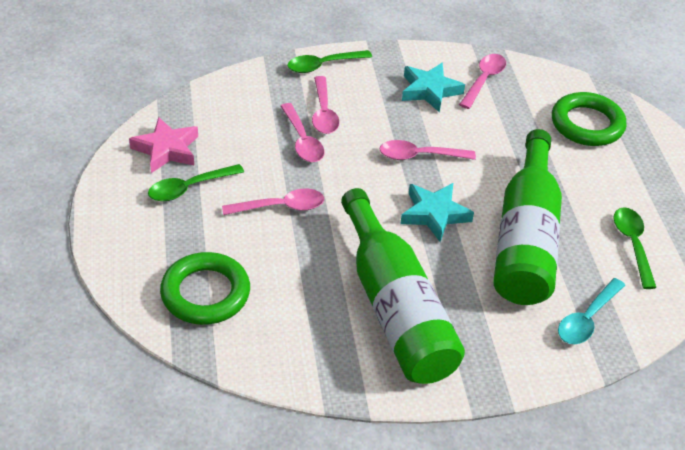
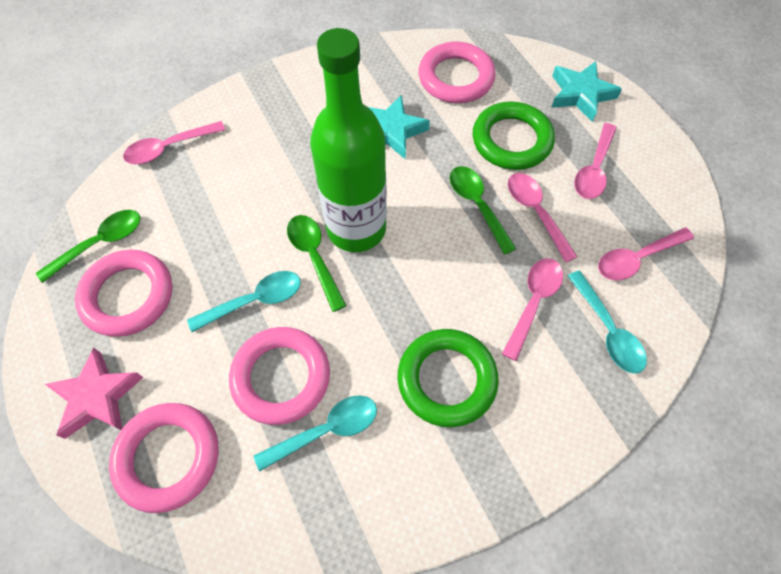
green bottle: [341,188,465,384] [493,129,562,305] = 2 -> [310,28,387,252] = 1
pink ring: none = 0 -> [75,250,172,337] [109,403,219,513] [229,327,330,425] [418,42,496,103] = 4
turquoise spoon: [558,278,625,344] = 1 -> [187,271,301,332] [254,395,377,471] [568,270,647,374] = 3

